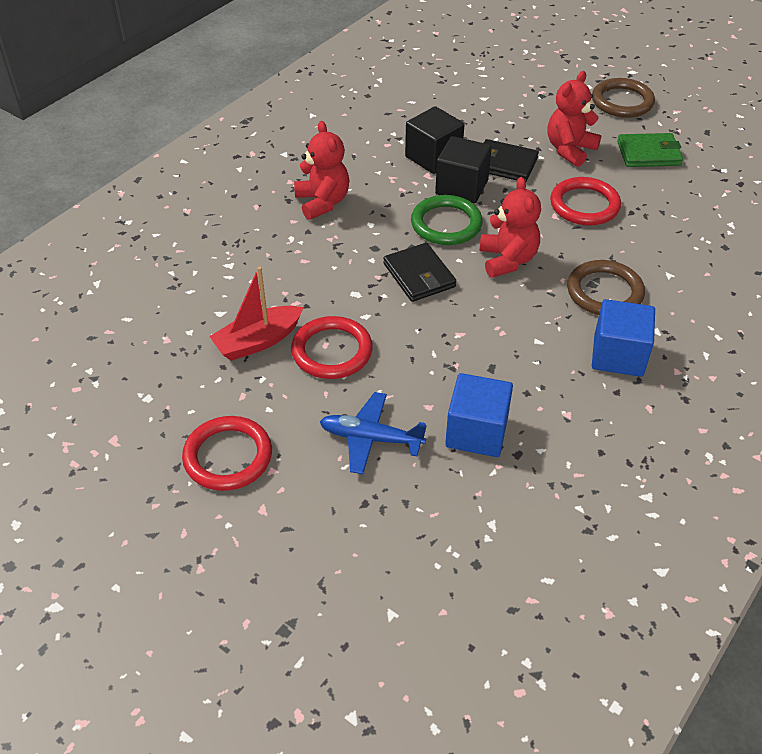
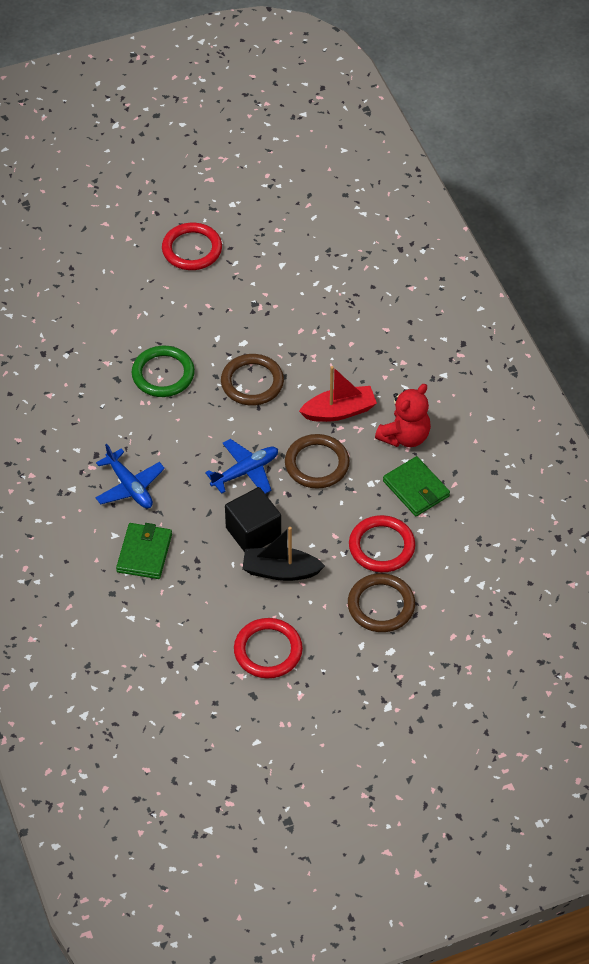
black boat: none = 0 -> [242,527,325,581] = 1
black cube: [405,106,465,174] [435,136,492,204] = 2 -> [225,487,281,552] = 1
black wallet: [383,243,456,302] [484,139,539,182] = 2 -> none = 0
blue cube: [445,373,513,457] [592,299,655,377] = 2 -> none = 0
blue plane: [320,392,427,474] = 1 -> [95,444,165,508] [205,439,278,494] = 2
brown ring: [567,260,645,315] [592,78,655,118] = 2 -> [221,354,284,406] [285,434,350,489] [348,573,415,632] = 3
green wallet: [617,133,683,167] = 1 -> [116,523,172,579] [383,456,450,516] = 2
red teddy bear: [294,121,350,220] [479,177,541,278] [547,71,601,167] = 3 -> [375,384,431,447] = 1

